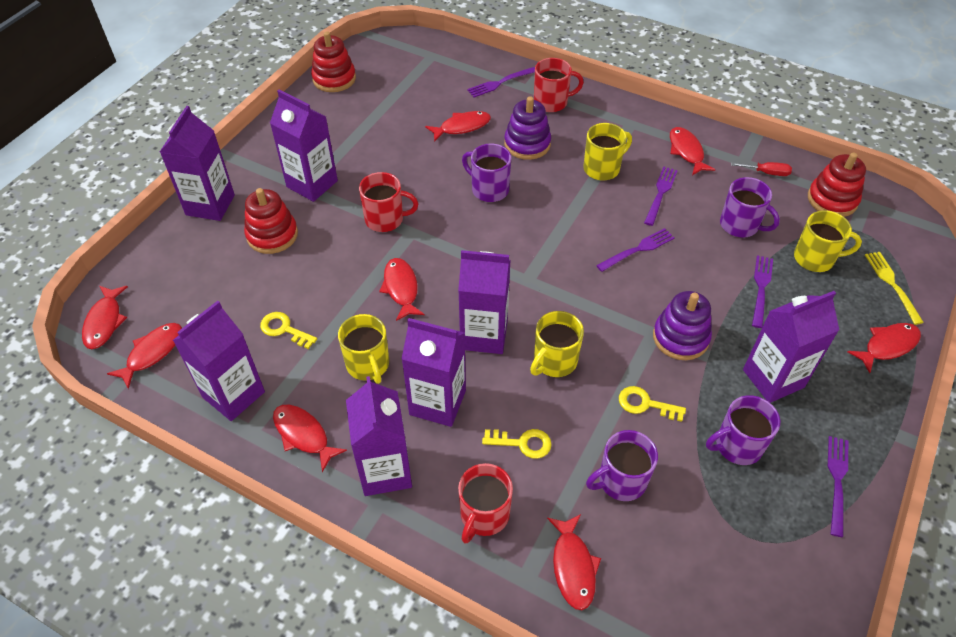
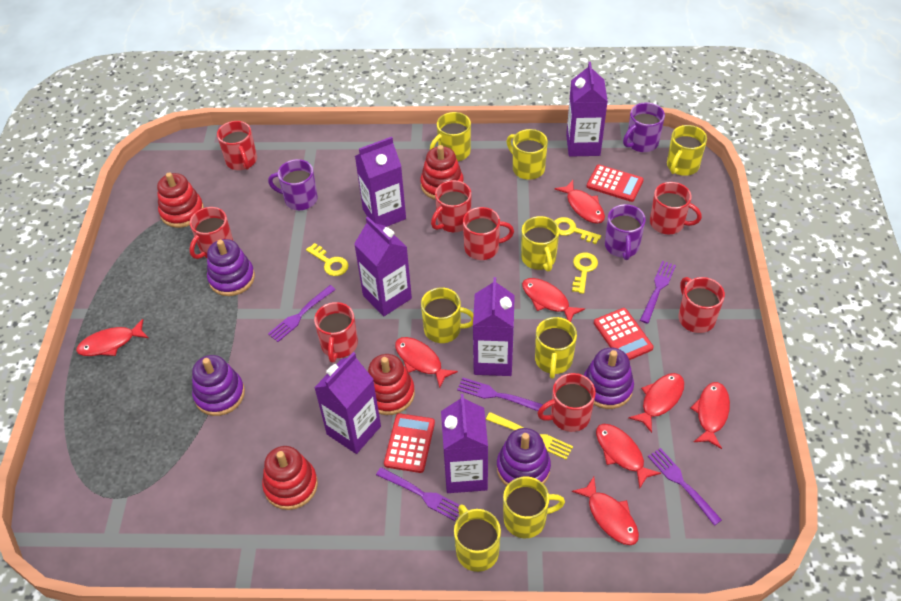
purple carton: [160,106,235,221] [173,301,265,421] [270,90,338,202] [346,376,412,496] [401,318,466,427] [458,250,511,354] [743,291,839,403] = 7 -> [314,352,381,454] [354,217,412,316] [355,137,406,227] [441,394,488,493] [473,277,515,376] [566,62,608,157] = 6
purple mug: [462,143,511,202] [586,430,658,501] [706,395,780,465] [720,177,780,237] = 4 -> [268,159,318,210] [605,204,646,260] [623,102,665,152] = 3
purple stacking toy: [504,96,551,160] [653,291,712,360] = 2 -> [192,355,245,416] [207,239,255,296] [497,428,551,486] [584,347,634,409] = 4
red calculator: none = 0 -> [384,413,435,473] [586,165,644,202] [594,308,653,360] = 3
red mug: [359,172,418,232] [458,463,513,544] [534,58,584,112] = 3 -> [189,207,233,259] [217,121,257,170] [314,302,358,363] [431,180,471,232] [463,207,514,260] [537,373,596,432] [650,182,702,234] [678,277,725,333] = 8
red screwdriver: [731,162,792,176] = 1 -> none = 0
red stacking toy: [244,188,298,254] [311,31,356,92] [808,152,866,217] = 3 -> [157,172,204,228] [262,446,318,510] [368,354,415,415] [420,145,464,200] = 4
yellow mug: [338,314,389,384] [530,311,584,377] [583,123,632,180] [794,210,862,272] = 4 -> [421,287,474,343] [430,112,471,161] [454,504,501,572] [503,476,565,538] [507,129,548,180] [521,216,559,272] [535,317,577,379] [667,125,707,176] = 8

